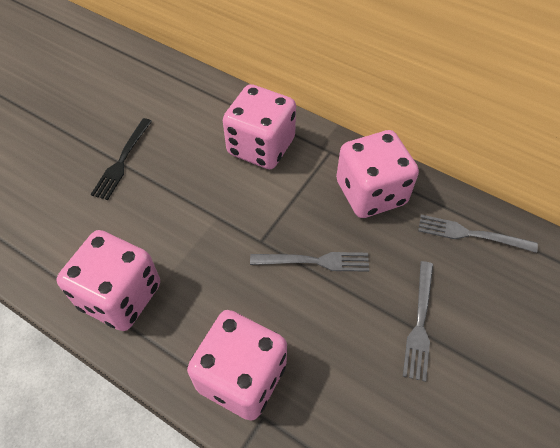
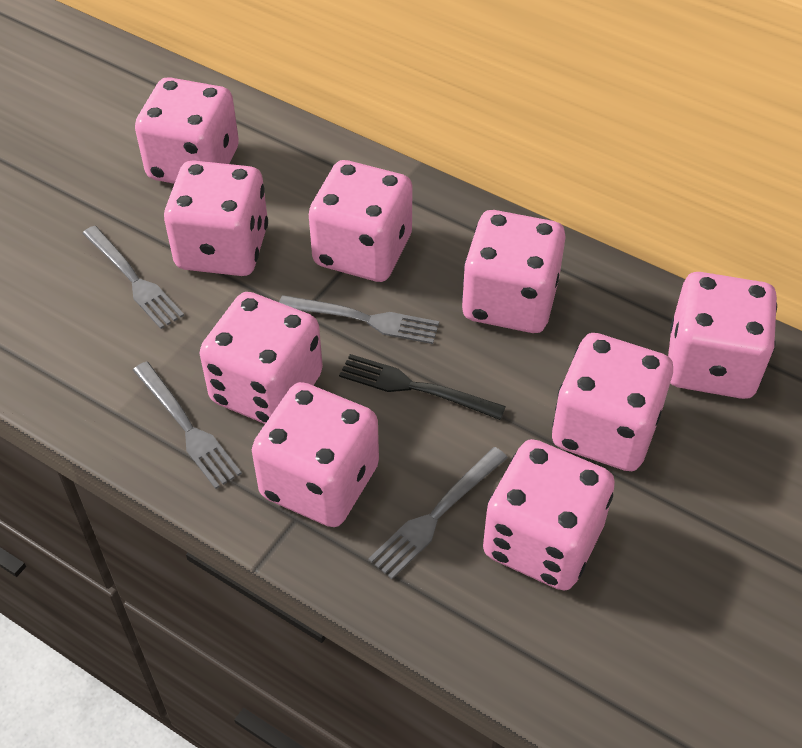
grey fork: [250,252,369,272] [403,261,433,382] [418,215,538,253] = 3 -> [82,226,184,329] [133,362,242,489] [279,295,439,344] [368,447,508,579] = 4
pink dice: [57,230,160,331] [187,310,287,421] [223,84,296,169] [336,130,419,218] = 4 -> [135,77,239,184] [164,160,268,276] [200,292,323,424] [252,382,379,527] [309,160,413,282] [462,210,566,333] [483,439,615,591] [552,333,673,471] [668,272,777,399] = 9

